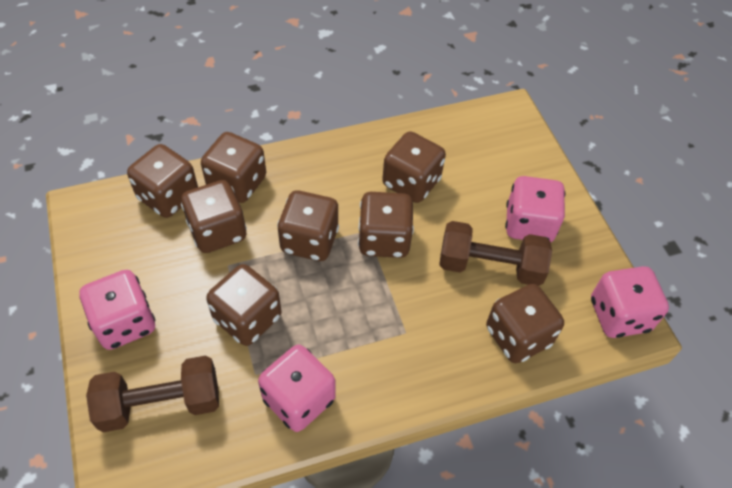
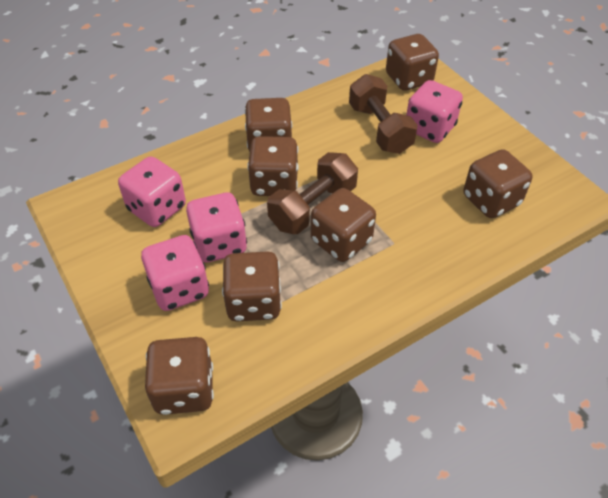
brown dice: [127,144,198,218] [181,180,247,253] [201,132,266,203] [206,264,281,346] [277,190,339,261] [358,192,414,258] [382,131,446,203] [486,284,564,363] = 8 -> [145,337,214,415] [222,251,282,322] [245,98,292,152] [247,136,299,196] [311,188,376,262] [386,34,439,91] [463,149,533,218] = 7

